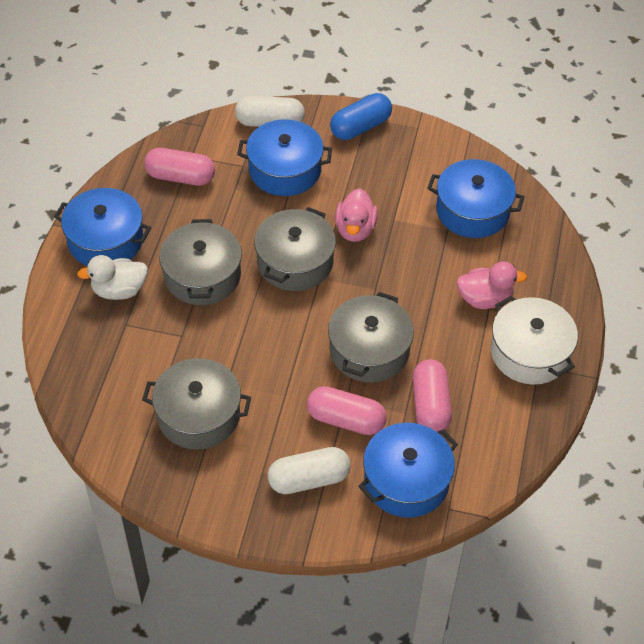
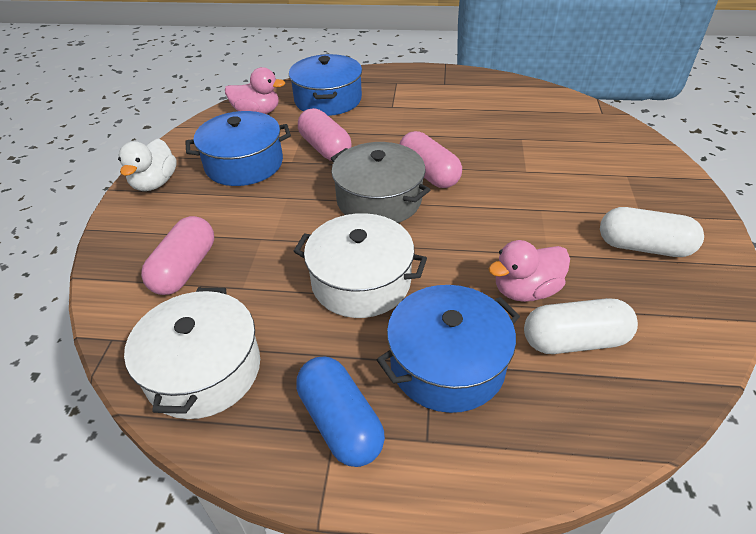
blue pot: [54,188,151,266] [237,119,332,196] [358,423,458,518] [427,159,525,238] = 4 -> [185,111,291,186] [289,54,362,116] [377,285,520,413] = 3
grey pot: [142,358,251,450] [159,219,242,305] [254,207,336,291] [328,292,414,383] = 4 -> [331,142,430,223] = 1
white pot: [491,296,578,385] = 1 -> [124,287,260,419] [293,213,427,318] = 2

